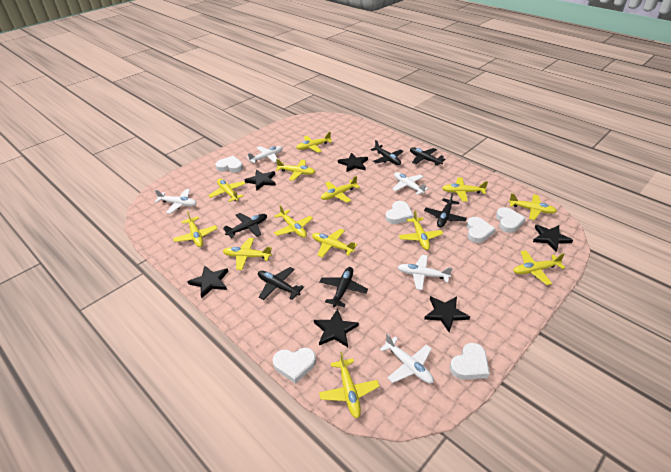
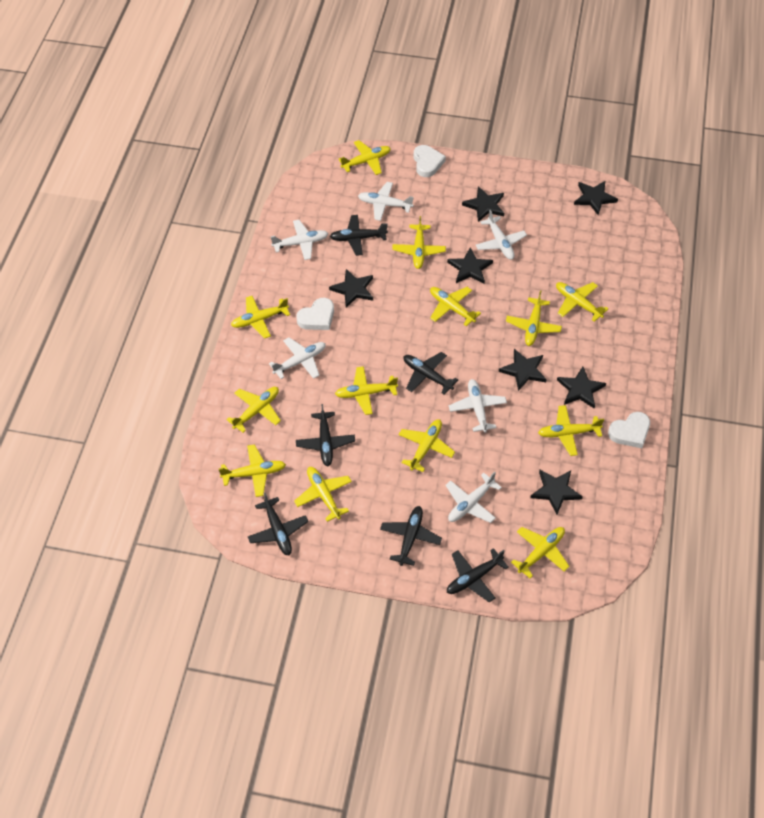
black star: [187,265,228,298] [245,170,276,191] [314,309,359,347] [338,153,368,172] [424,296,470,332] [533,225,573,252] = 6 -> [329,269,373,308] [447,248,493,284] [462,186,504,222] [499,349,547,391] [530,470,583,514] [557,367,606,408] [574,181,618,215] = 7
white heart: [215,156,243,173] [273,348,316,384] [385,201,414,224] [450,343,490,380] [466,217,495,243] [496,207,526,233] = 6 -> [296,298,334,330] [414,145,446,177] [608,412,650,448] = 3
white plane: [155,189,197,214] [247,146,282,163] [380,334,434,384] [392,172,429,195] [398,255,453,290] = 5 -> [269,337,326,379] [271,220,329,260] [358,182,414,221] [446,472,502,523] [449,379,507,433] [476,210,527,260] = 6

